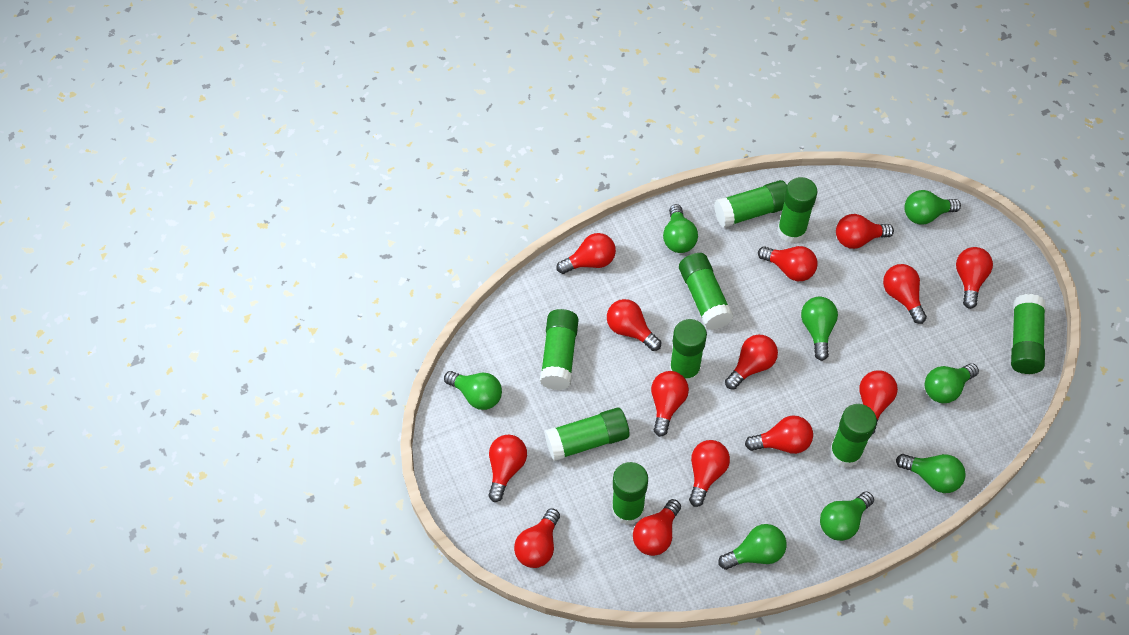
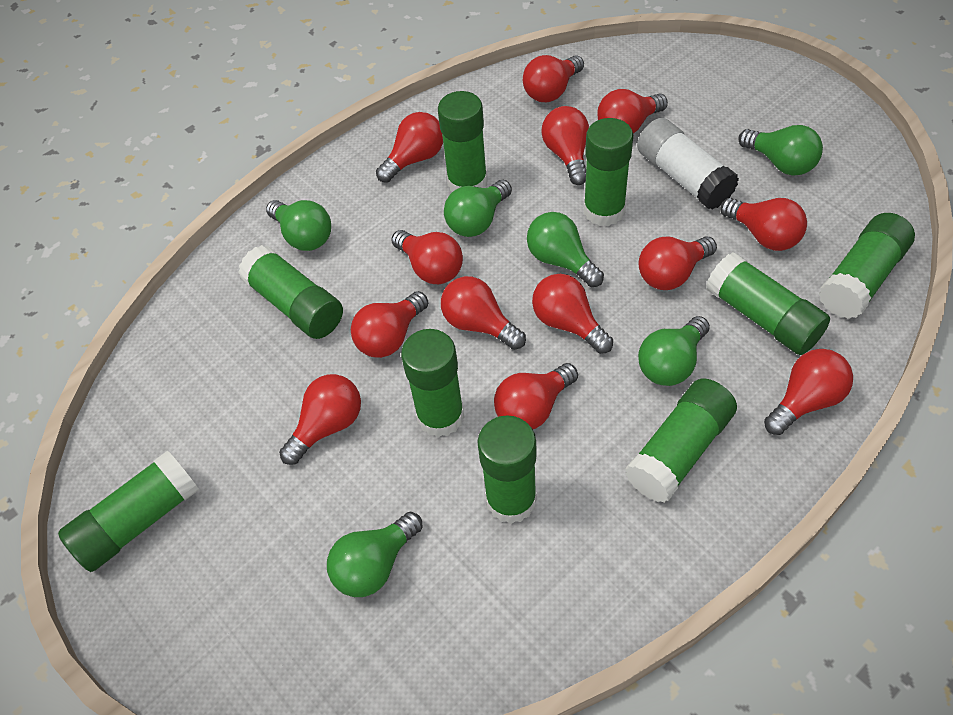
green light bulb: [444,371,502,410] [663,204,698,253] [718,524,787,570] [801,297,838,361] [820,491,874,541] [896,454,966,493] [904,190,961,224] [925,363,979,403] = 8 -> [266,200,331,251] [327,512,423,597] [444,180,512,237] [527,212,604,287] [638,316,710,386] [738,125,823,176] = 6
red light bulb: [488,435,527,502] [514,508,560,568] [556,233,616,274] [607,299,661,351] [633,499,681,556] [651,371,689,437] [689,440,730,507] [725,335,778,390] [745,415,813,454] [758,246,818,281] [836,214,894,249] [859,370,898,434] [883,264,927,324] [956,247,993,309] = 14 -> [279,374,361,465] [351,291,428,358] [376,112,443,183] [391,230,463,284] [441,276,526,350] [494,363,578,429] [523,55,584,102] [532,274,613,354] [541,106,589,185] [597,89,668,133] [638,236,717,290] [720,198,807,251] [764,349,853,435] = 13
white glue stick: none = 0 -> [637,118,739,210] = 1

